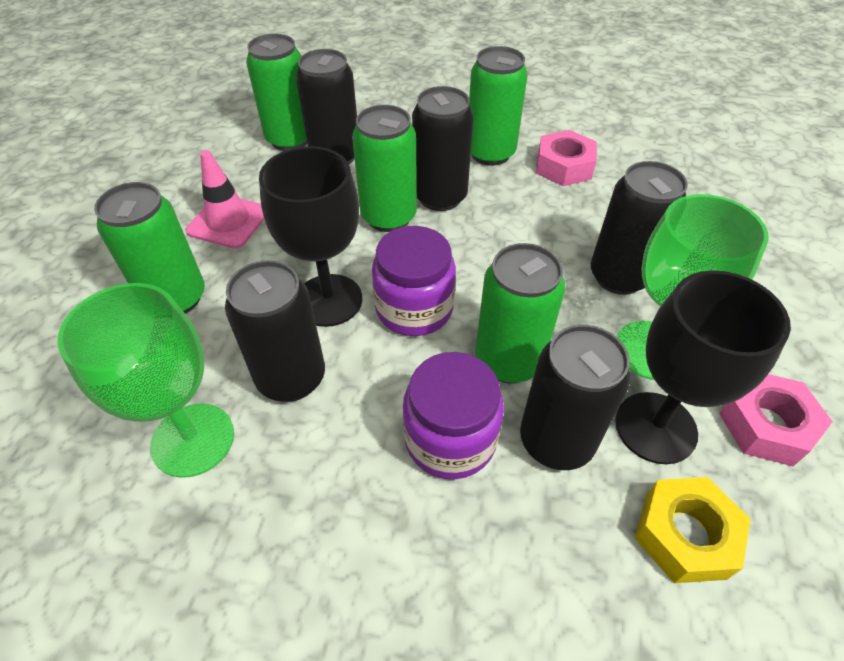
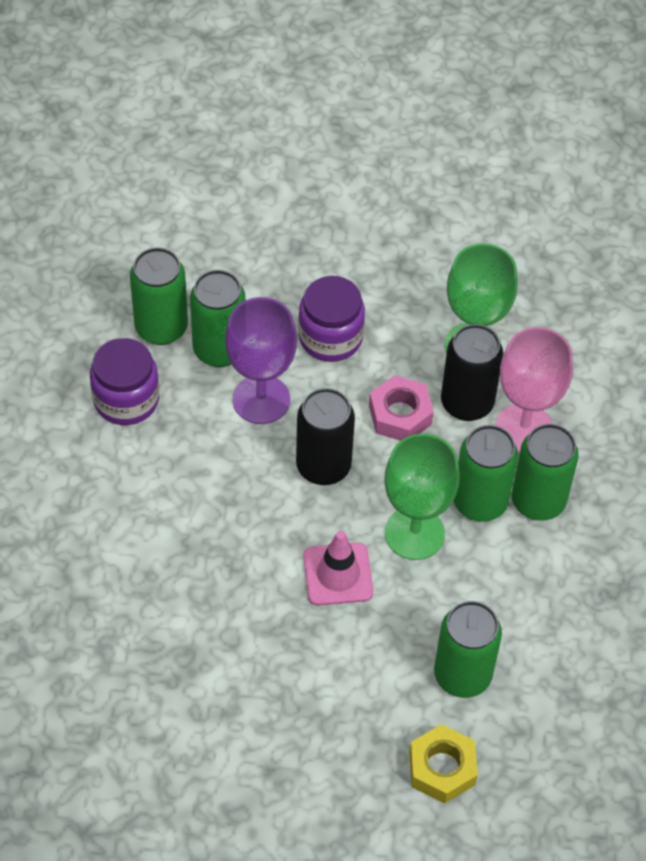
black can: [225,260,325,402] [296,49,357,164] [412,86,474,211] [520,325,630,470] [591,161,688,295] = 5 -> [296,388,355,485] [441,324,503,421] = 2
black goblet: [259,146,363,327] [615,270,791,464] = 2 -> none = 0
pink goblet: none = 0 -> [495,327,573,453] = 1
pink nut: [536,130,597,186] [719,374,833,466] = 2 -> [369,375,434,441] = 1
purple goblet: none = 0 -> [225,297,297,424] = 1

